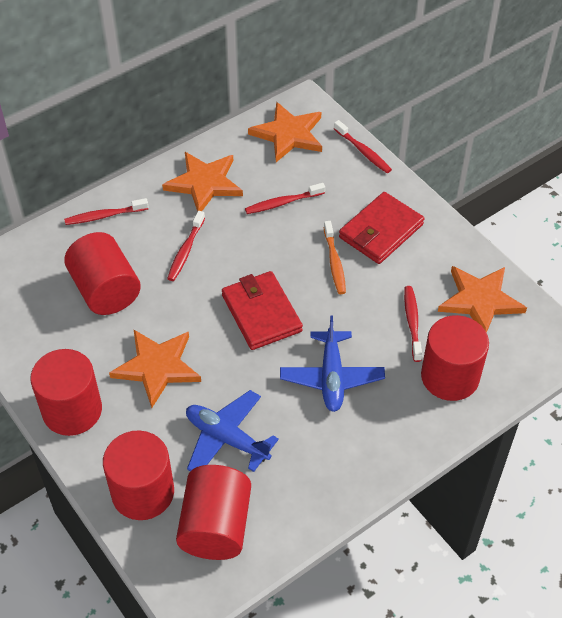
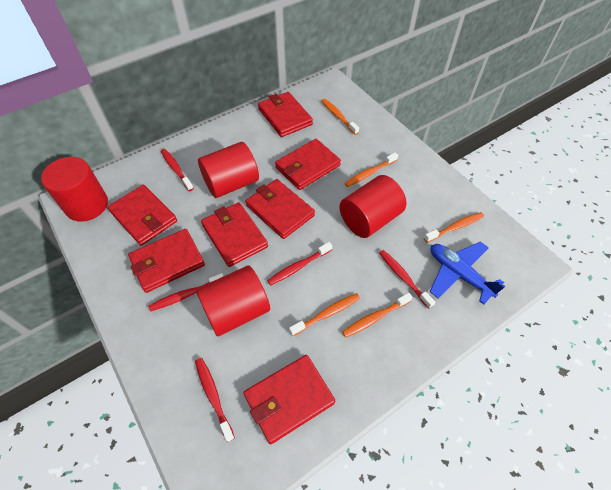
blue plane: [186,390,279,472] [280,316,385,412] = 2 -> [430,241,505,305] = 1
orange star: [109,329,201,408] [162,152,243,212] [248,102,322,162] [438,266,527,333] = 4 -> none = 0
orange toothbrush: [324,221,346,294] = 1 -> [289,293,360,336] [322,99,359,135] [342,293,413,338] [345,152,398,187] [424,212,484,243] = 5
red cylinder: [30,349,102,436] [64,232,141,315] [103,430,174,520] [176,465,251,560] [421,315,489,401] = 5 -> [41,157,108,222] [196,265,270,336] [198,142,259,198] [339,175,406,238] = 4
red wallet: [222,271,303,350] [339,192,424,264] = 2 -> [108,185,177,246] [128,229,205,293] [201,202,268,267] [243,355,335,445] [246,179,315,239] [258,92,313,137] [275,139,341,190] = 7

